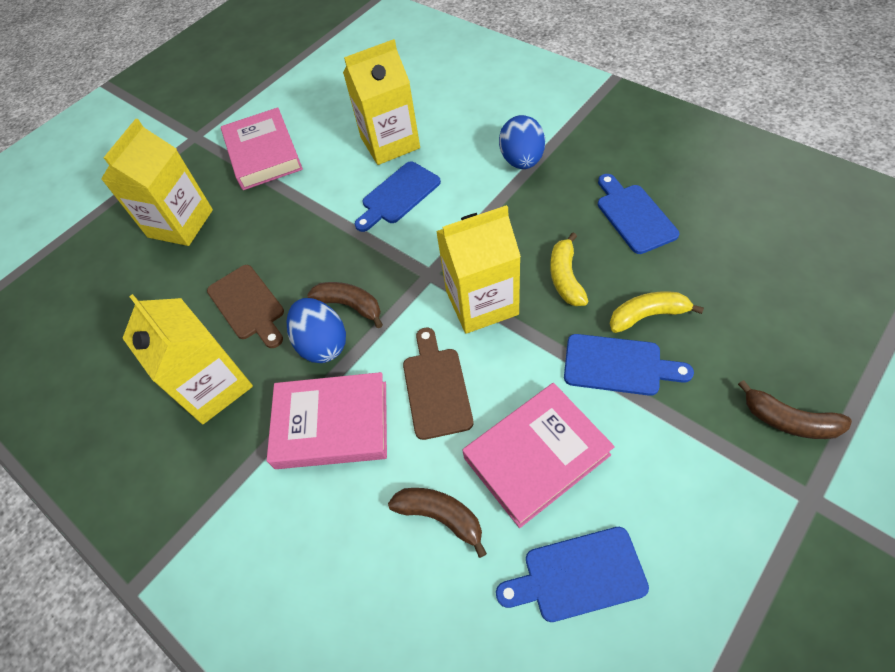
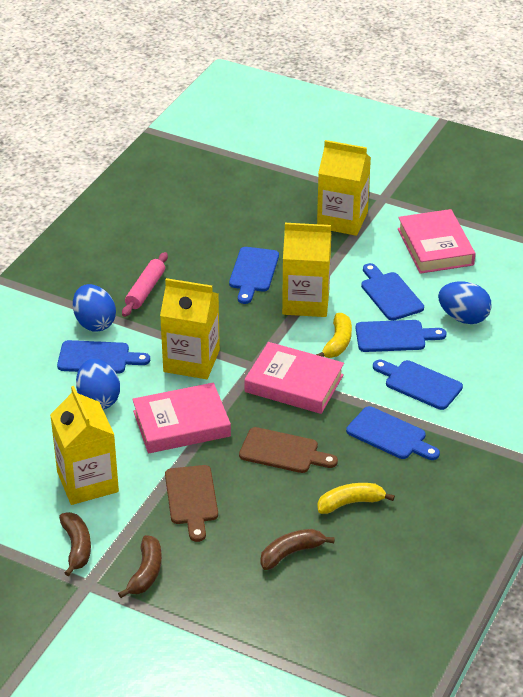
blue cutting board: [355,162,441,232] [496,527,649,622] [564,334,694,396] [598,174,679,254] = 4 -> [57,340,150,374] [229,247,279,304] [346,406,440,460] [355,320,447,352] [361,263,424,321] [373,360,463,410] = 6
blue egg: [287,298,346,363] [499,115,545,169] = 2 -> [73,284,116,332] [76,359,120,409] [438,282,492,324] = 3
pink rolling pin: none = 0 -> [122,252,168,317] = 1

